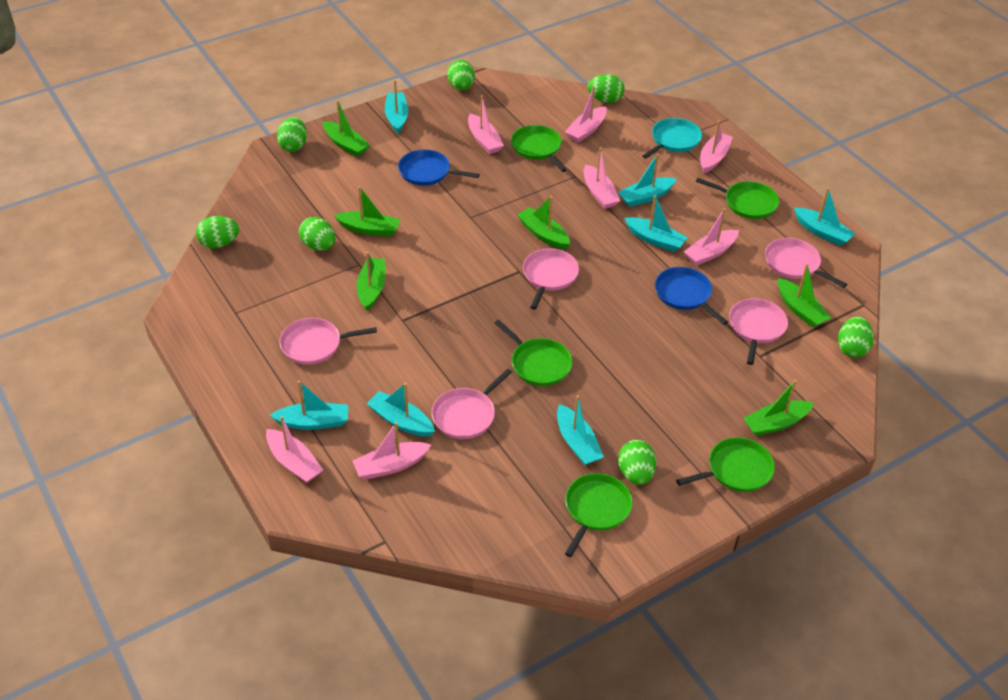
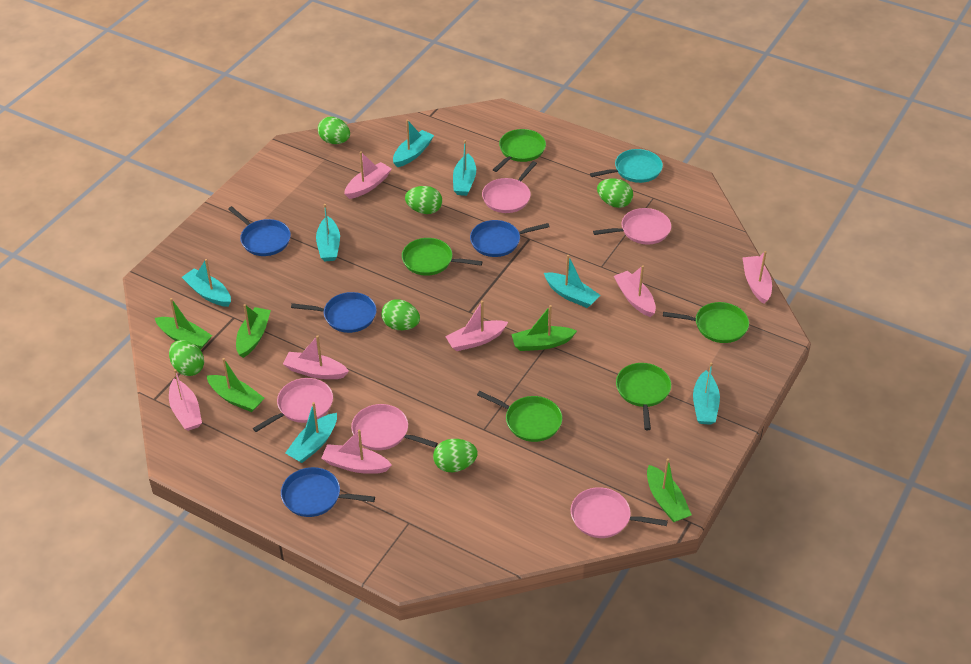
blue pan: [398,149,480,186] [655,267,728,325] = 2 -> [228,206,291,256] [281,467,375,517] [291,292,377,333] [470,220,550,257] = 4
green boat: [323,100,370,157] [334,186,401,236] [357,251,385,311] [517,196,570,250] [743,380,814,436] [778,263,831,327] = 6 -> [155,298,212,350] [207,358,264,412] [236,304,271,358] [511,305,577,351] [647,458,692,522] = 5
green egg: [196,216,239,248] [277,117,307,152] [299,217,335,251] [447,60,475,90] [588,74,625,103] [618,440,656,485] [838,316,874,358] = 7 -> [169,340,204,376] [318,117,350,144] [381,300,420,330] [405,186,442,214] [433,439,478,472] [597,178,633,208] = 6

